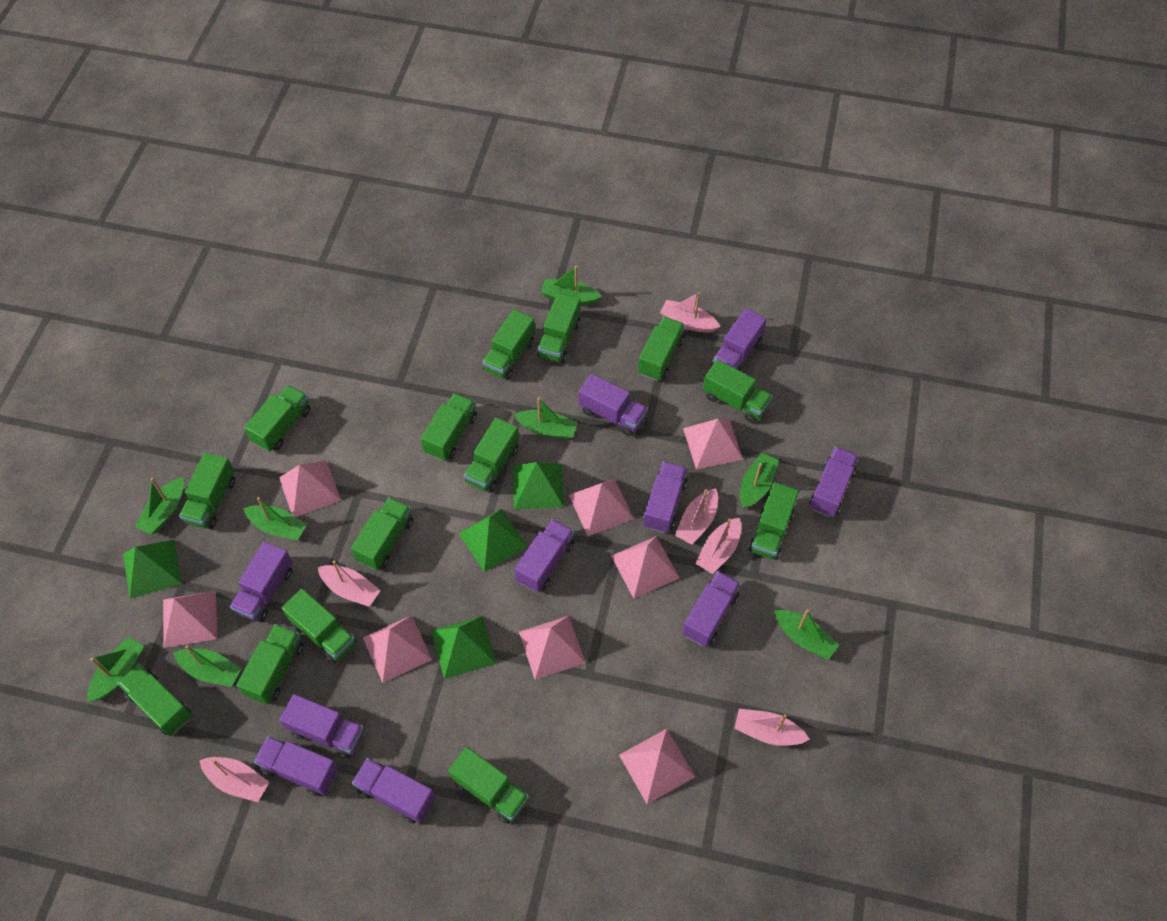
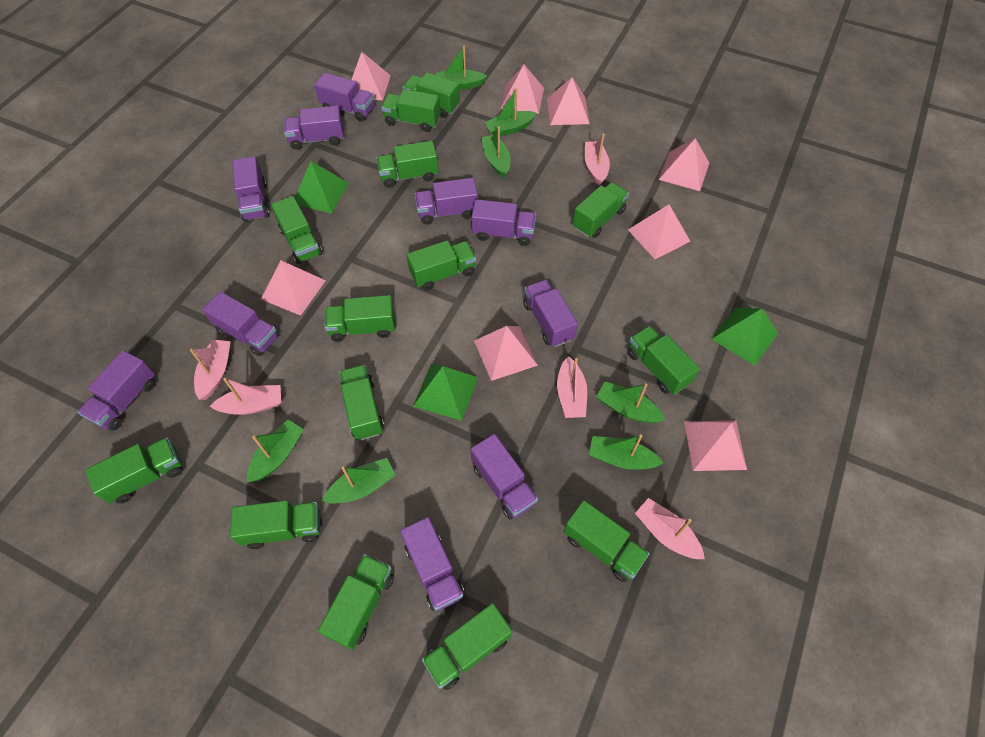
green boat: [87,637,144,702] [135,477,184,534] [173,645,242,687] [243,497,307,541] [513,397,578,439] [541,266,602,305] [740,453,779,509] [774,610,839,660] = 8 -> [247,420,304,482] [322,458,396,503] [436,45,487,90] [481,126,511,178] [484,88,536,136] [589,435,663,470] [596,382,665,423] = 7
green pyramid: [123,540,182,599] [431,616,496,679] [458,509,528,572] [513,462,564,509] = 4 -> [295,161,349,213] [413,364,478,421] [712,308,778,366] = 3
pink boat: [199,757,270,802] [318,561,381,607] [660,292,720,333] [675,488,718,545] [695,518,742,574] [734,709,810,746] = 6 -> [190,339,231,400] [210,378,281,415] [557,356,587,418] [585,134,610,186] [635,498,705,559] = 5

